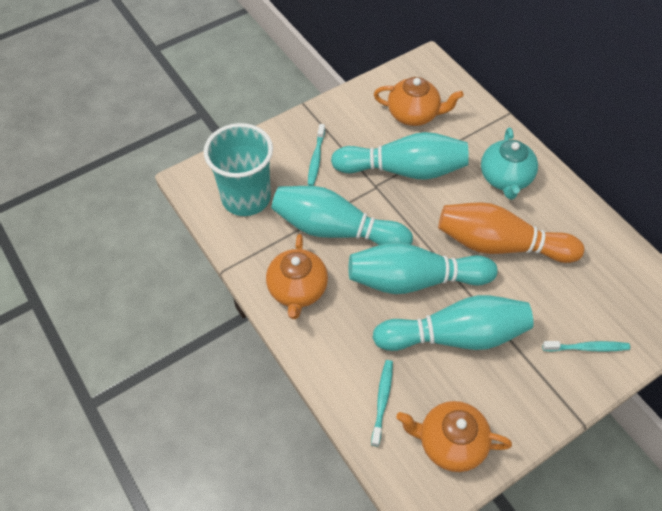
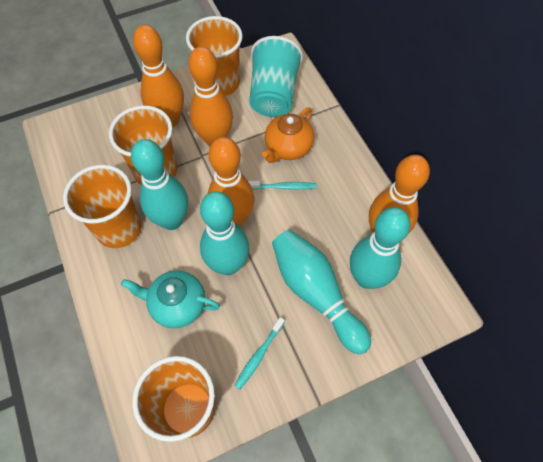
orange bowling pin: [438,202,584,263] = 1 -> [133,25,184,127] [188,47,233,146] [208,137,254,227] [369,155,430,234] = 4
orange cup: none = 0 -> [63,165,142,248] [109,105,177,185] [132,356,215,442] [186,16,243,96] = 4
orange teapot: [266,234,328,319] [374,77,464,126] [396,401,512,472] = 3 -> [262,107,314,163] = 1
turquoise toothbrush: [308,124,325,186] [371,360,393,447] [542,341,630,352] = 3 -> [234,317,285,390] [248,181,317,190] = 2

